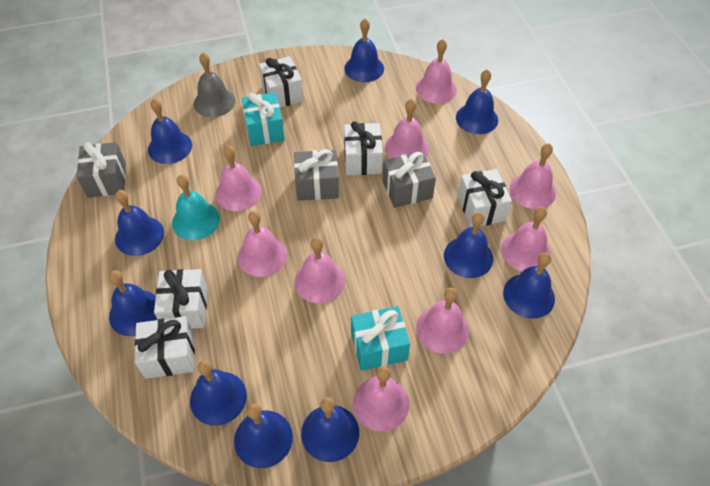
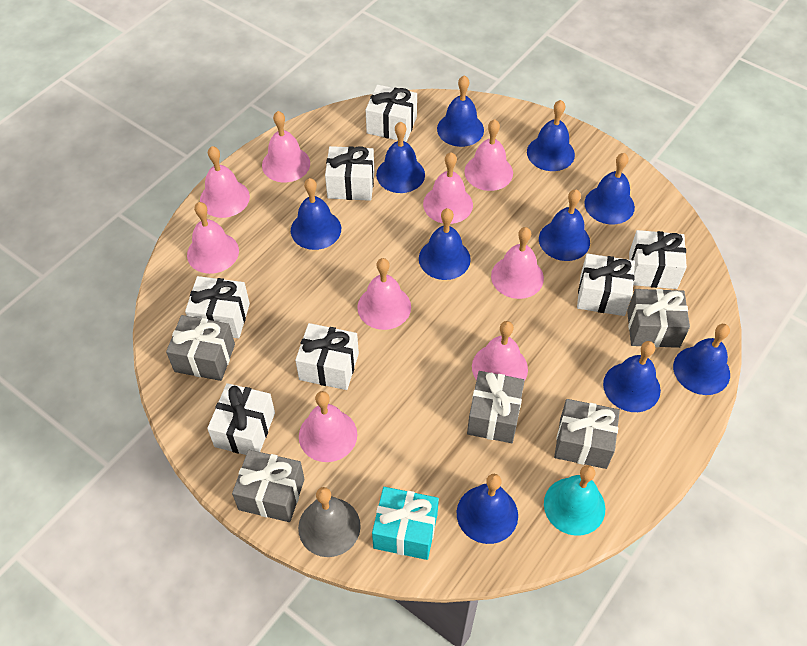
grey gift: [76,142,126,198] [294,149,339,201] [382,151,436,208] = 3 -> [166,315,235,381] [232,450,305,522] [467,371,525,443] [554,399,620,469] [627,289,690,348] = 5
turquoise gift: [242,92,285,146] [351,306,410,371] = 2 -> [372,487,439,560] = 1
white gift: [135,316,195,379] [154,269,208,329] [259,56,304,108] [344,121,383,175] [457,169,512,227] = 5 -> [185,276,250,338] [207,383,275,455] [295,323,359,390] [325,146,374,201] [366,85,417,142] [577,254,635,316] [629,230,687,289] = 7

